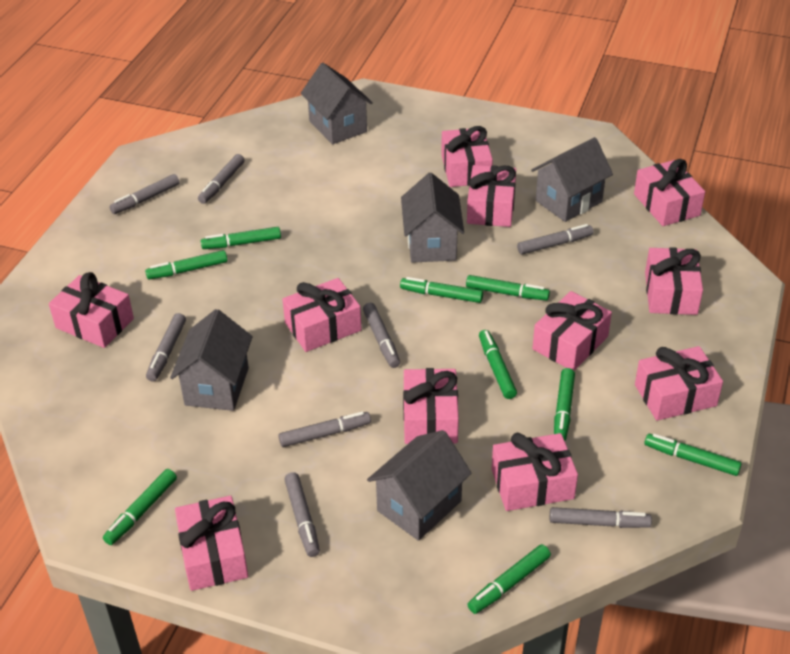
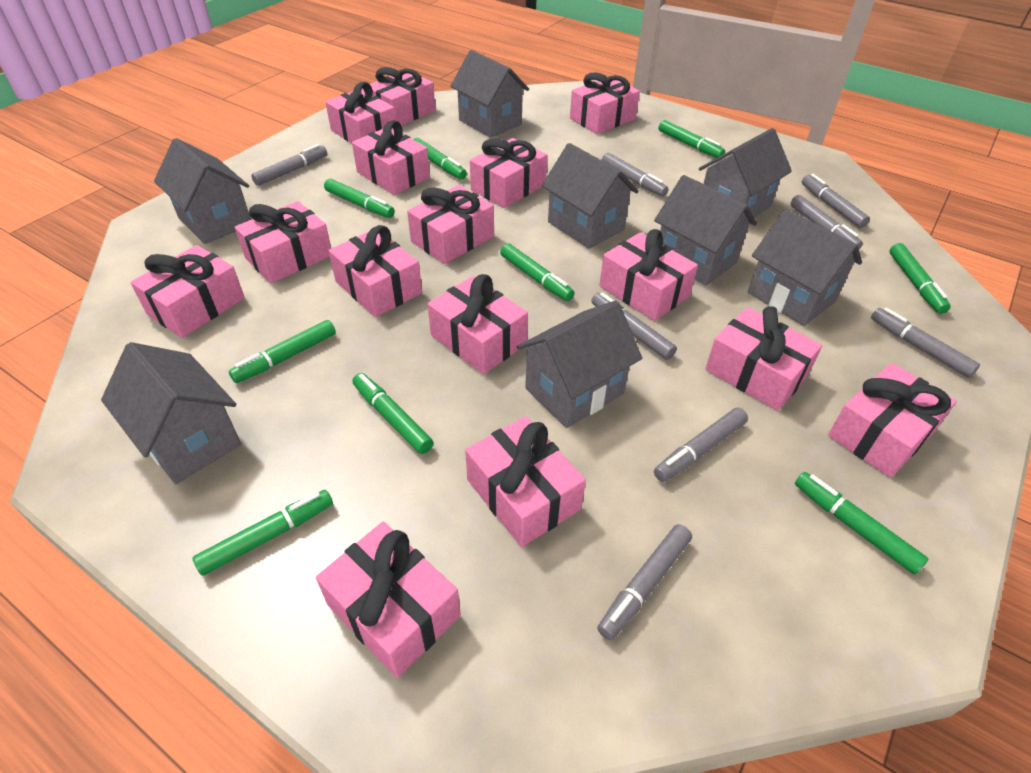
grey house: [170,309,253,411] [301,63,373,144] [367,430,472,541] [401,173,464,263] [531,137,613,222] = 5 -> [101,342,241,484] [154,138,251,244] [451,50,529,138] [517,300,642,428] [542,143,639,249] [654,175,757,285] [699,128,792,217] [748,209,862,326] = 8
pink gift: [49,272,134,348] [175,496,248,591] [282,278,362,352] [403,368,459,444] [441,126,493,187] [467,165,516,227] [492,433,578,511] [532,291,612,370] [634,159,705,226] [635,346,723,421] [645,247,703,315] = 11 -> [130,245,245,338] [235,201,331,283] [316,521,461,678] [325,82,396,143] [329,225,422,317] [352,120,430,195] [370,67,435,126] [407,185,494,264] [428,274,528,374] [465,416,586,547] [470,138,547,208] [570,72,640,134] [599,229,698,321] [705,306,822,411] [828,363,957,477] = 15

